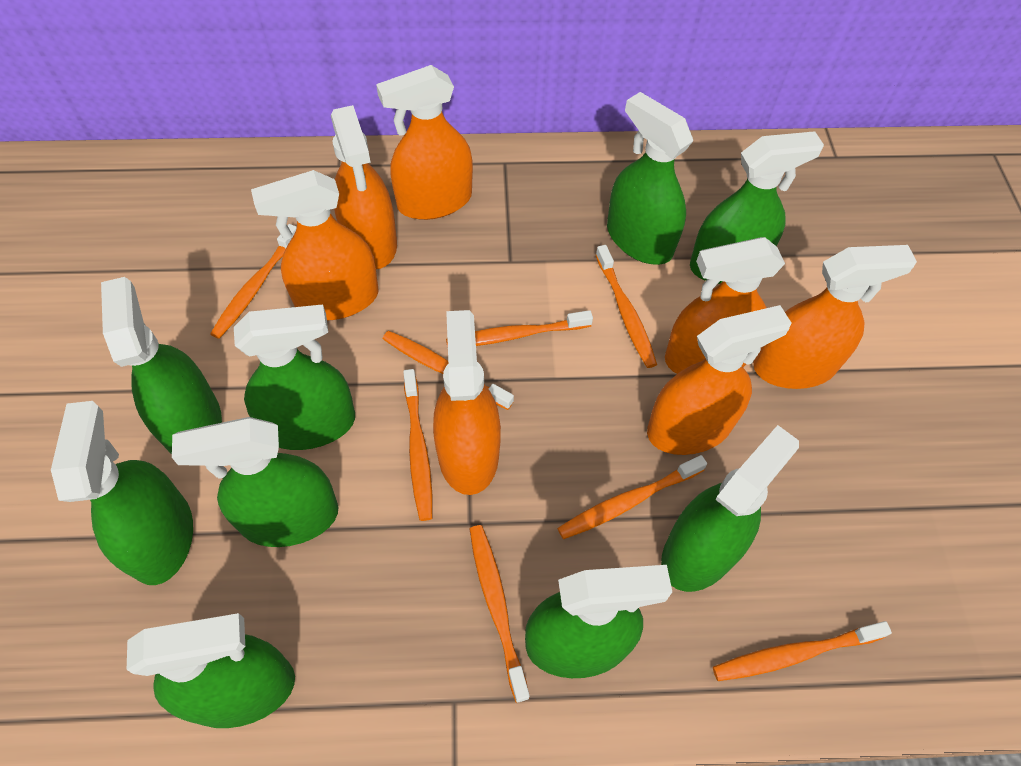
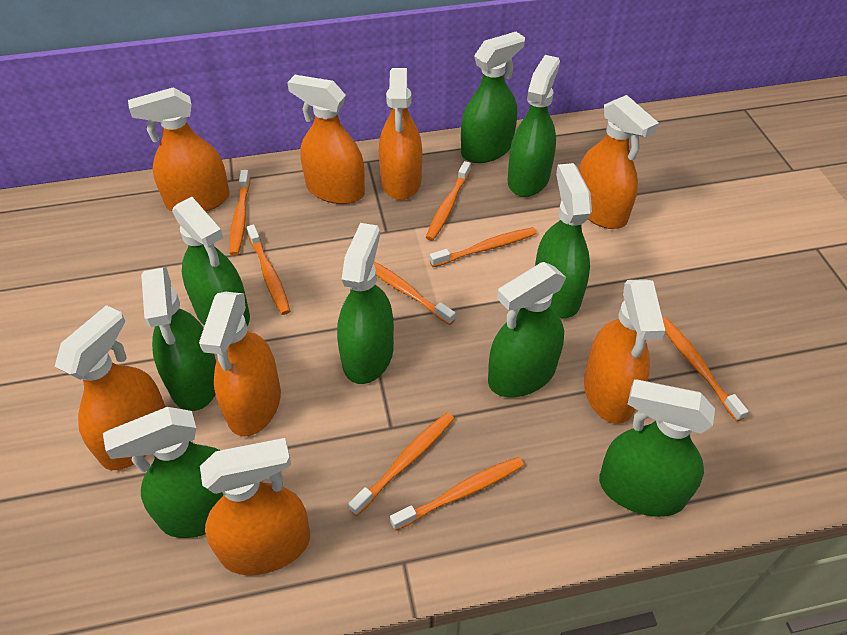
orange spray bottle: [251,170,379,320] [331,105,397,269] [376,65,473,220] [433,310,501,495] [647,305,791,455] [665,237,785,374] [753,245,917,389] = 7 -> [55,305,166,470] [128,87,230,212] [199,292,281,437] [200,438,310,575] [287,75,365,204] [379,68,422,200] [579,95,659,229] [584,279,665,424] = 8

